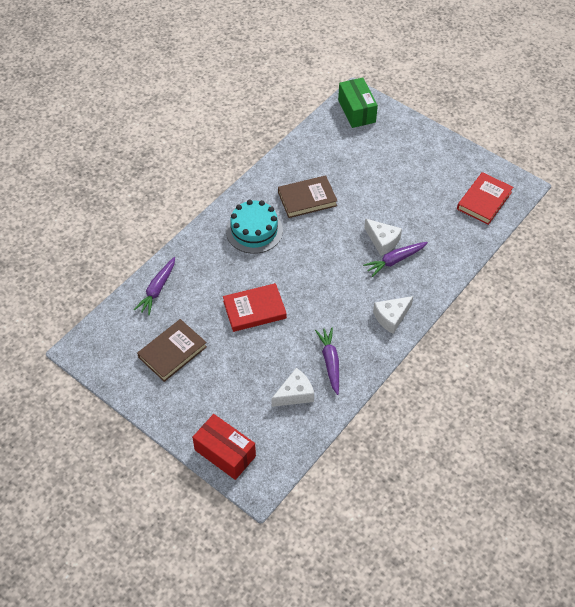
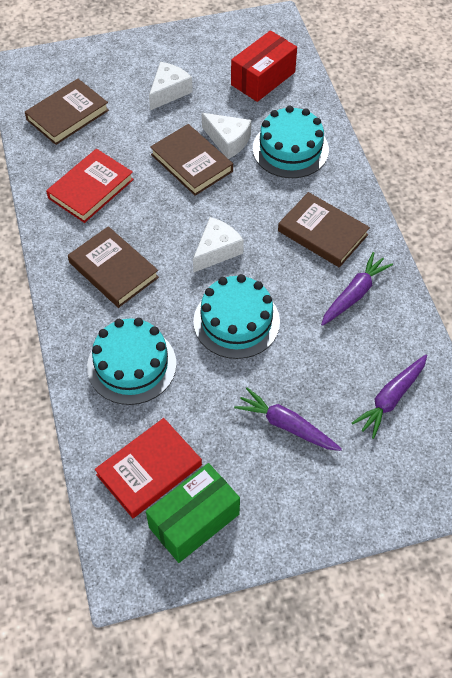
brown book: [137,319,207,382] [278,175,337,218] = 2 -> [25,79,109,145] [68,226,159,308] [150,124,233,196] [278,192,370,268] = 4
turquoise cake: [226,200,283,254] = 1 -> [87,318,177,405] [193,274,280,359] [253,106,329,178] = 3

